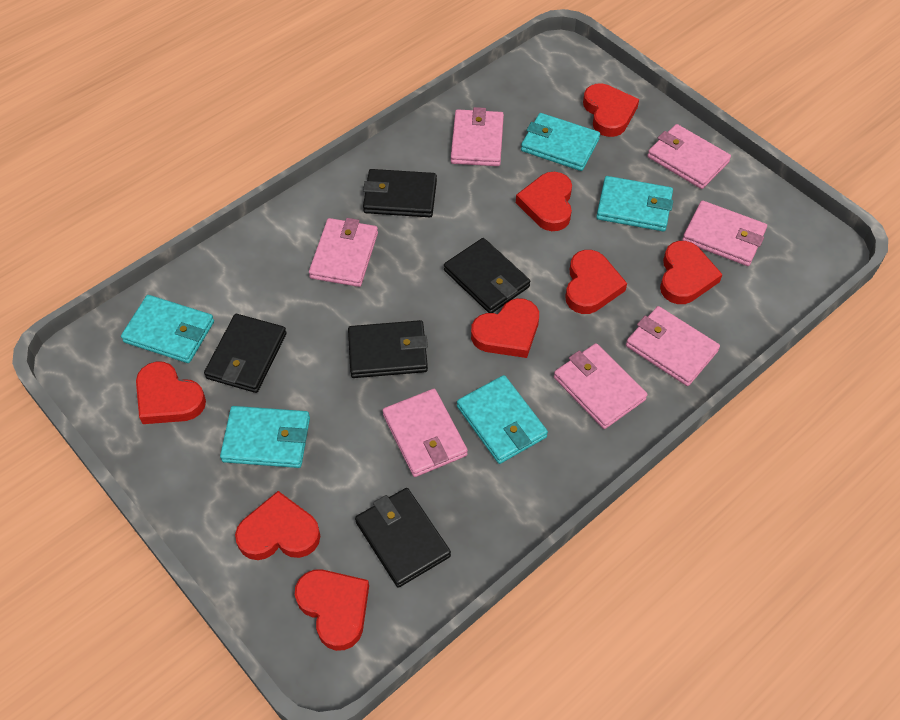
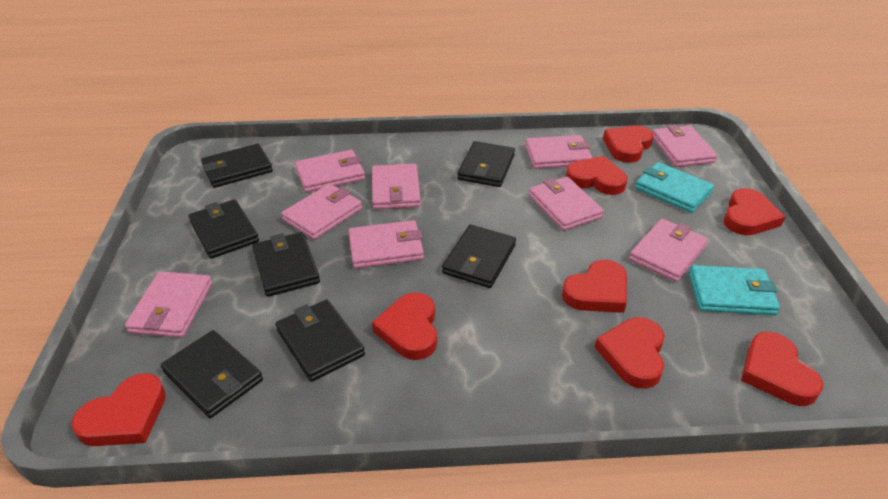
black wallet: [204,314,287,393] [348,320,428,378] [355,488,451,588] [363,169,437,217] [444,238,530,313] = 5 -> [161,330,263,418] [188,199,259,259] [201,144,273,188] [252,232,320,297] [275,299,365,382] [442,224,516,288] [457,141,515,187] = 7
pink wallet: [309,218,378,287] [383,389,468,477] [451,107,504,166] [554,343,648,429] [626,306,720,386] [647,124,731,189] [682,200,767,266] = 7 -> [125,271,212,338] [281,184,362,240] [295,150,365,193] [348,220,424,269] [372,164,421,210] [525,135,592,169] [528,177,604,231] [629,219,708,282] [652,124,717,167] = 9
turquoise wallet: [121,295,214,363] [220,406,310,468] [457,375,548,464] [521,113,600,171] [596,176,673,231] = 5 -> [635,162,714,213] [689,265,780,315] = 2

